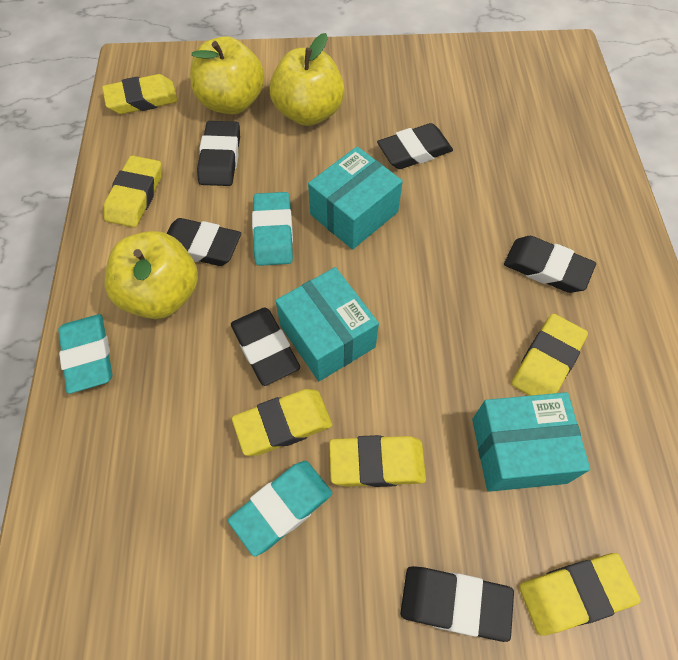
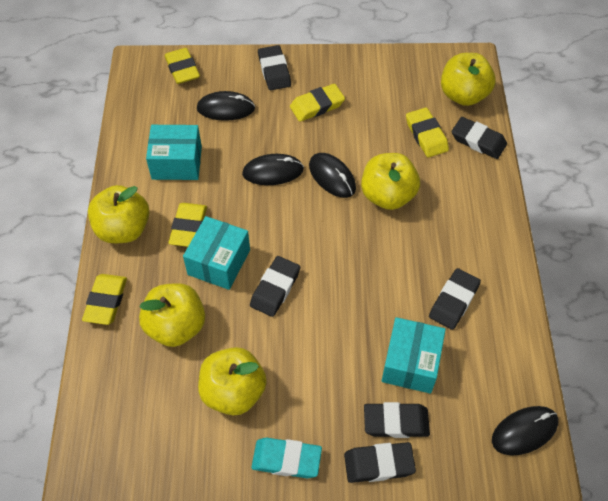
black mouse: none = 0 -> [197,91,255,121] [242,154,304,185] [309,153,356,198] [492,406,558,456] = 4
turquoise eraser: [58,314,112,394] [228,461,332,556] [252,192,293,266] = 3 -> [251,438,322,479] = 1
yellow apple: [105,231,198,319] [190,36,265,114] [269,33,345,126] = 3 -> [88,185,150,243] [139,283,205,347] [198,347,267,415] [361,153,420,210] [441,53,496,106] = 5
yellow eraser: [102,74,178,114] [104,155,162,227] [232,389,332,456] [329,435,426,487] [511,314,588,396] [519,553,641,635] = 6 -> [82,274,127,325] [164,48,200,84] [168,203,207,247] [290,84,345,122] [406,108,449,158] = 5

